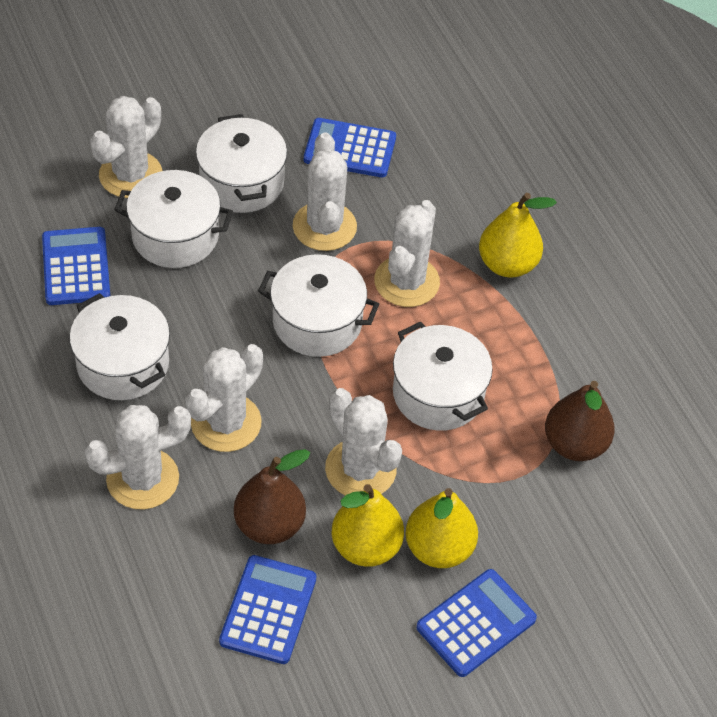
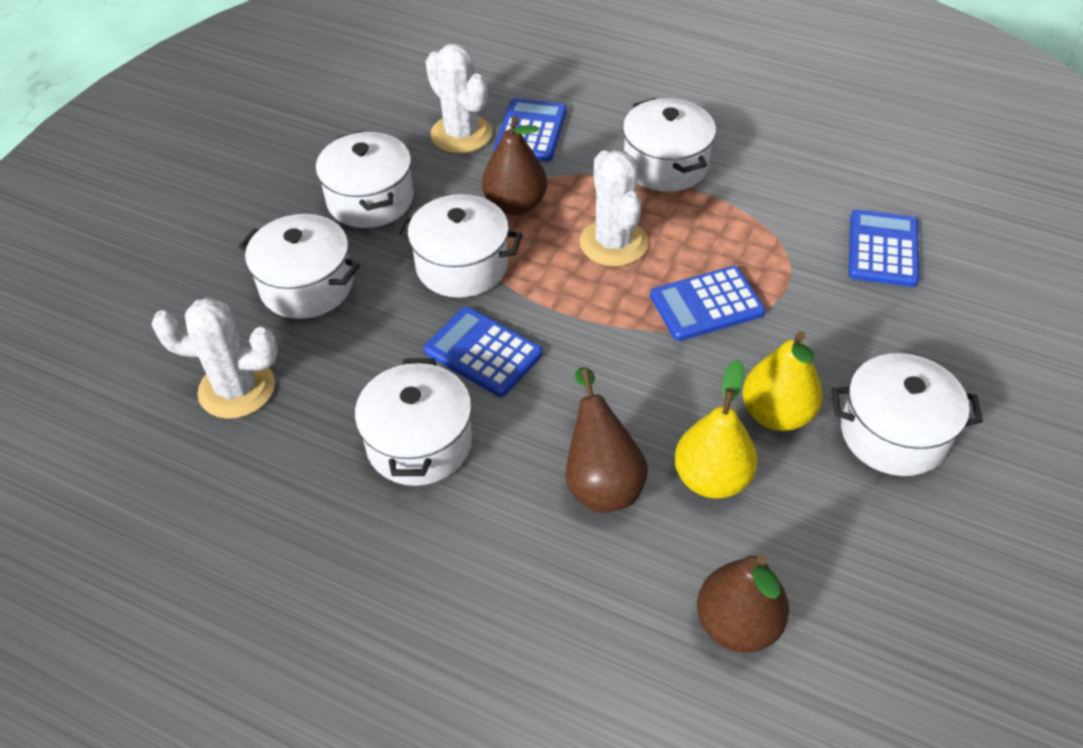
brown pear: [234,449,310,544] [545,381,615,461] = 2 -> [482,116,547,215] [566,367,648,512] [697,554,789,653] = 3
white cactus: [84,405,191,510] [90,96,163,198] [185,344,263,452] [293,133,357,251] [325,388,402,495] [374,200,440,307] = 6 -> [151,297,278,419] [426,43,492,153] [580,150,648,266] = 3
white pot: [69,293,170,400] [114,170,233,268] [196,114,287,213] [258,254,379,357] [393,321,493,431] = 5 -> [238,214,360,319] [316,131,413,228] [355,358,472,486] [395,194,523,298] [623,98,716,192] [832,353,983,476] = 6
yellow pear: [332,484,404,567] [405,488,478,568] [479,193,557,277] = 3 -> [674,359,757,498] [742,331,823,431] = 2

